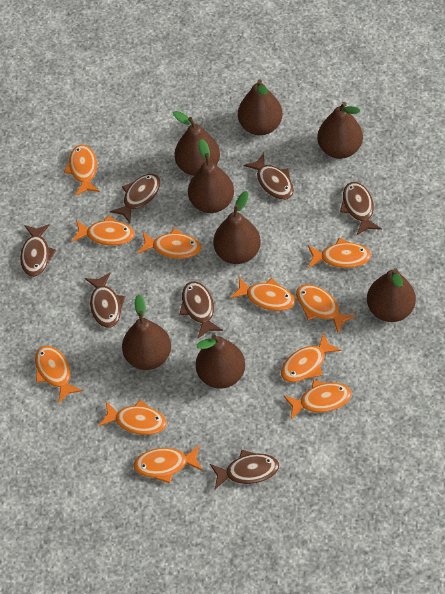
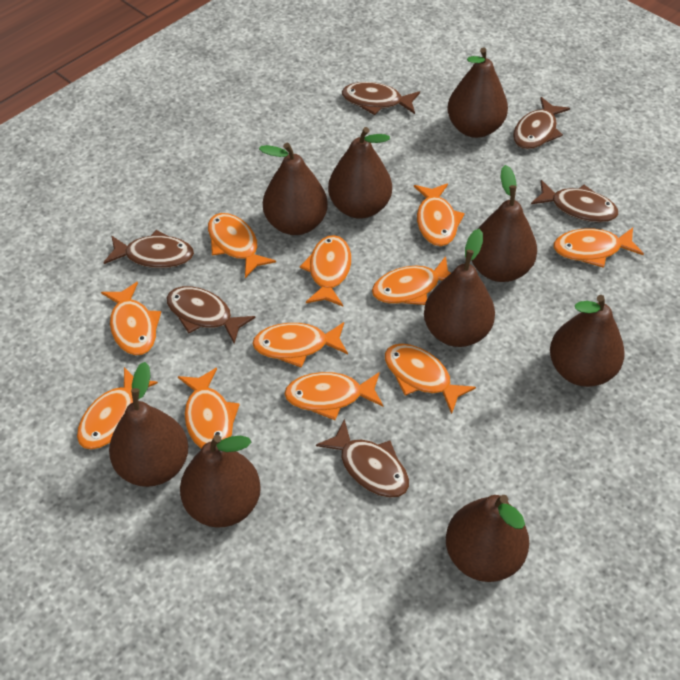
brown fish: [20,224,56,277] [85,272,125,328] [110,174,161,223] [180,281,223,338] [210,450,279,489] [243,153,294,200] [340,182,382,235] = 7 -> [103,230,194,268] [167,286,255,344] [316,419,409,498] [342,82,420,115] [513,97,570,149] [531,180,618,223] = 6
brown pear: [122,294,171,370] [173,111,220,176] [188,139,234,213] [196,335,245,389] [213,191,261,264] [238,80,283,135] [317,102,363,159] [367,268,416,322] = 8 -> [109,362,188,487] [180,435,261,528] [259,143,328,235] [328,127,392,219] [424,229,495,347] [446,495,529,582] [447,47,508,138] [472,165,537,282] [550,295,625,387] = 9

